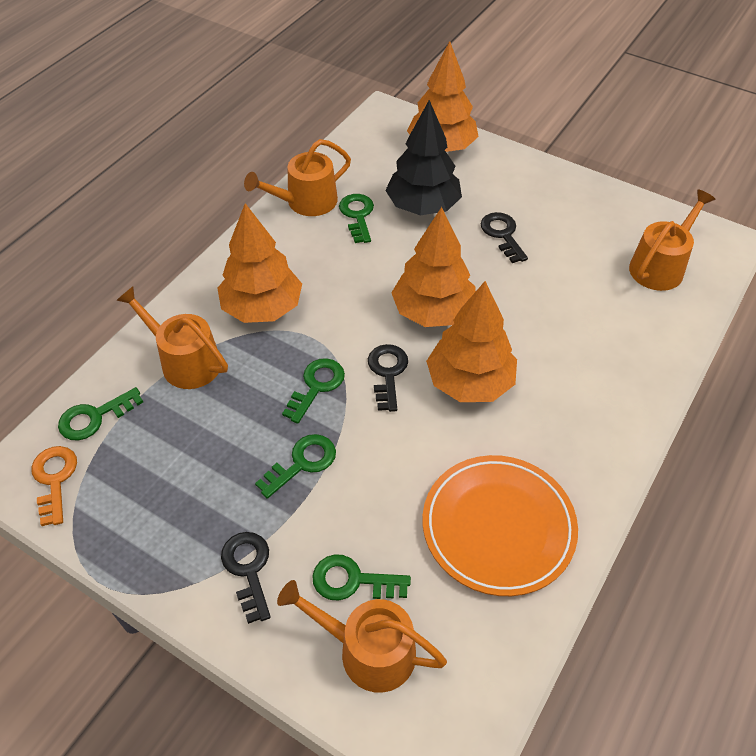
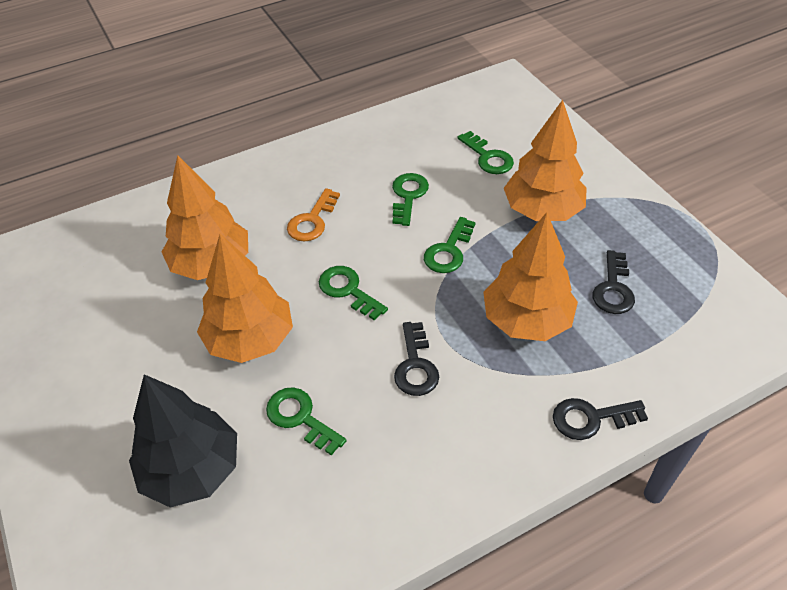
orange plate: [423,455,578,596] = 1 -> none = 0
orange watering can: [116,287,228,389] [244,139,351,216] [277,580,447,693] [629,190,715,291] = 4 -> none = 0

